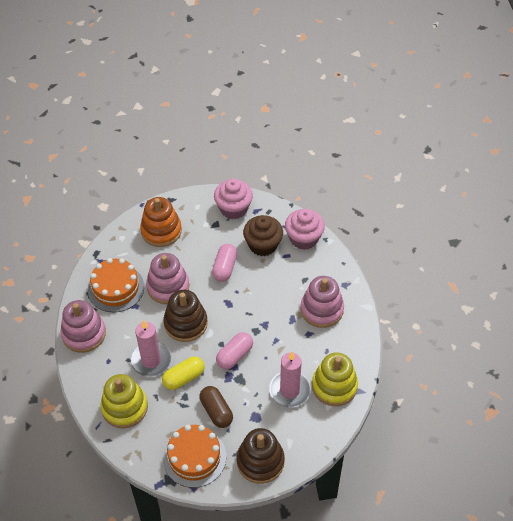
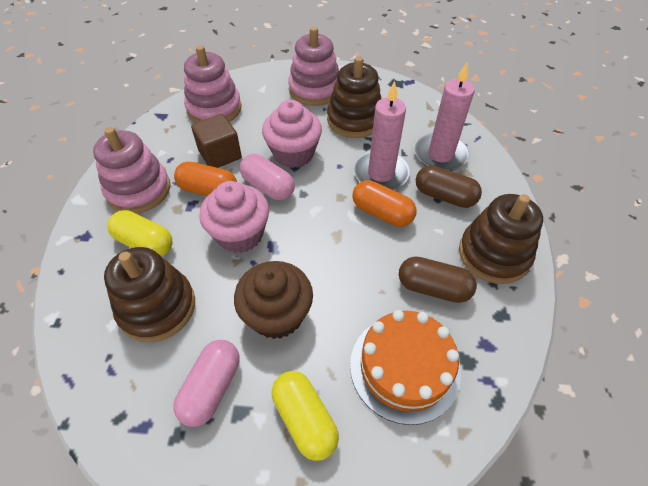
brown capsule: [200,386,233,428] = 1 -> [399,257,477,303] [416,165,482,208] = 2
brown cube: none = 0 -> [191,114,242,168] = 1
brown stacking toy: [163,290,208,342] [237,428,285,484] = 2 -> [104,247,195,342] [327,56,382,138] [459,194,543,284] = 3
orange cake: [88,258,144,312] [163,425,226,488] = 2 -> [350,310,461,425] = 1
orange capsule: none = 0 -> [174,162,237,196] [352,180,416,227] = 2
orange stacking toy: [140,197,182,247] = 1 -> none = 0
yellow capsule: [162,356,205,390] = 1 -> [107,210,172,257] [272,371,339,461] = 2
yellow stacking toy: [100,374,148,428] [312,352,358,406] = 2 -> none = 0

